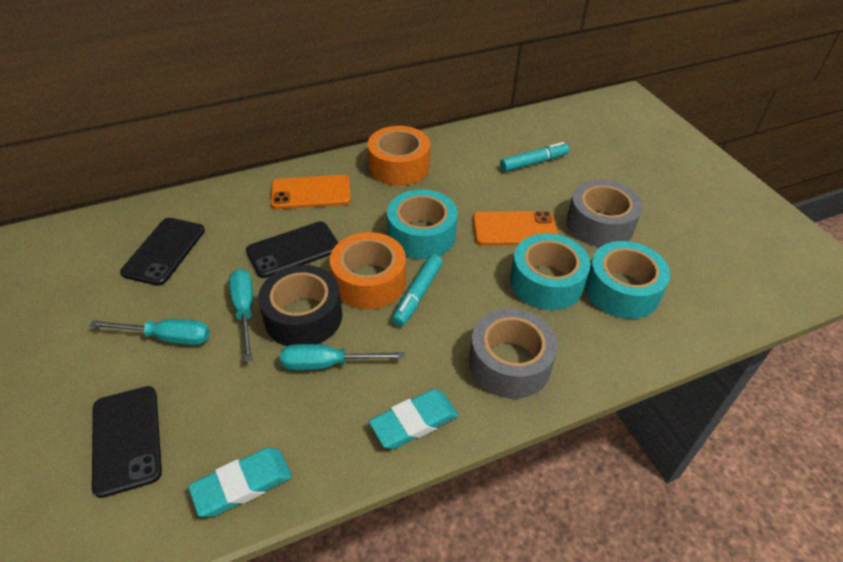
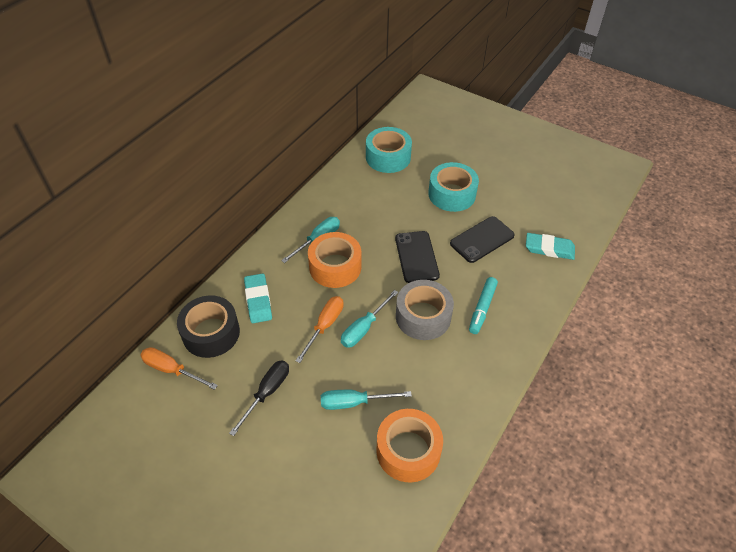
black phone: [92,386,162,498] [120,218,205,286] [246,222,338,278] = 3 -> [395,231,440,283] [450,216,515,263] = 2
black screwdriver: none = 0 -> [229,360,289,436] = 1
grey tape: [469,308,558,399] [567,180,642,247] = 2 -> [396,280,454,340] = 1
orange phone: [270,175,351,209] [473,211,558,246] = 2 -> none = 0
orange screwdriver: none = 0 -> [140,347,218,390] [295,296,344,363] = 2
turquoise marker: [392,254,442,327] [500,142,569,172] = 2 -> [469,277,498,334] = 1
turquoise tape: [387,189,458,259] [510,233,591,310] [585,241,670,319] = 3 -> [366,127,412,173] [428,162,479,212] = 2

